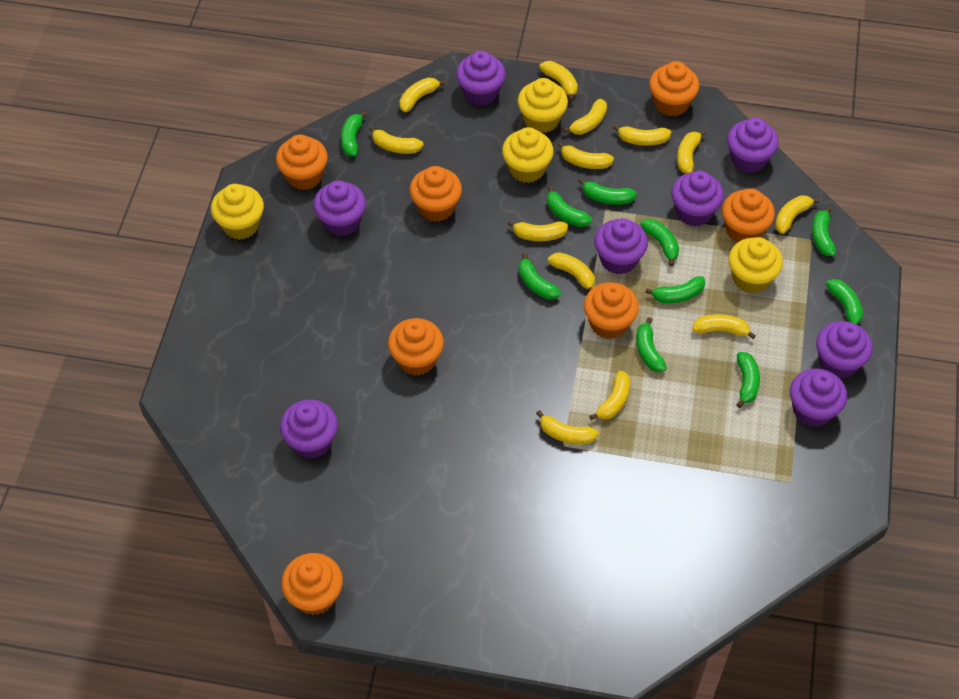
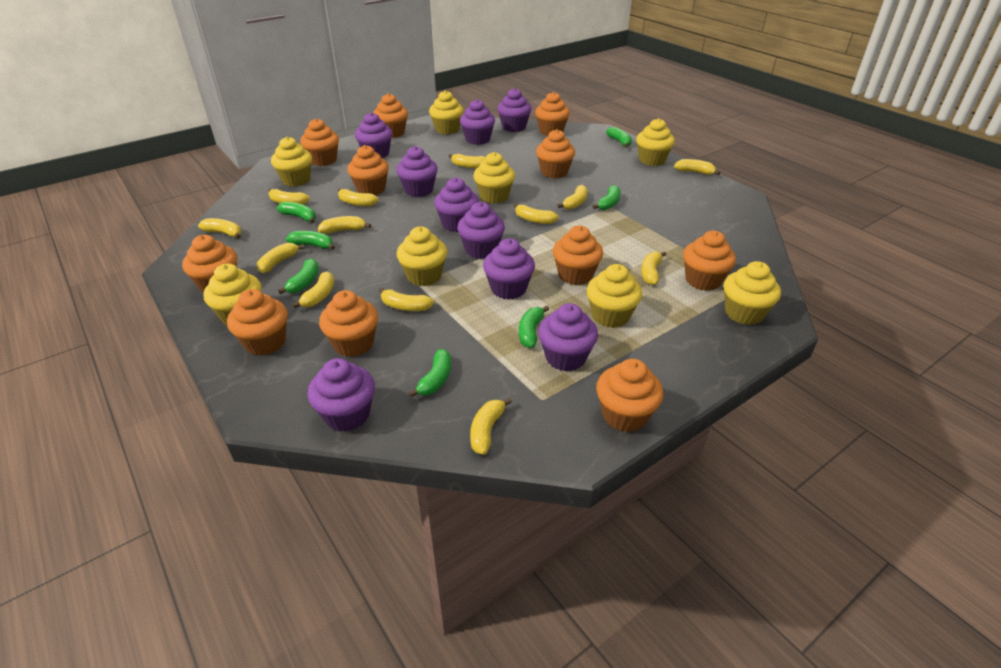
green banana: [341,111,367,157] [519,253,561,300] [547,186,592,227] [579,178,637,205] [636,317,667,372] [640,219,679,266] [645,276,705,303] [736,352,760,408] [812,206,836,256] [826,279,863,325] = 10 -> [277,202,316,223] [278,258,319,294] [286,231,335,250] [409,349,451,397] [519,306,549,348] [592,185,620,211] [606,127,632,148] = 7
orange cupcake: [276,134,328,190] [281,553,343,615] [388,318,444,376] [410,166,462,222] [584,282,639,339] [649,61,699,117] [722,189,775,243] = 7 -> [182,235,237,292] [227,289,288,356] [300,118,339,166] [319,290,378,357] [347,145,389,195] [373,93,408,138] [535,92,570,136] [536,129,575,178] [553,226,603,285] [596,359,663,432] [683,231,736,291] = 11
purple cupcake: [280,399,338,458] [313,180,366,236] [456,51,506,106] [594,218,648,274] [671,171,724,226] [727,117,779,173] [790,368,847,427] [816,321,873,378] = 8 -> [307,358,375,432] [355,112,392,158] [396,146,438,197] [434,178,479,232] [457,202,505,259] [460,99,495,145] [483,238,535,300] [497,88,532,132] [538,303,598,371] = 9
yellow cupcake: [211,184,264,240] [502,127,554,183] [518,78,568,133] [729,237,783,294] = 4 -> [203,264,262,325] [271,137,312,186] [397,226,447,286] [429,90,464,135] [473,152,515,204] [587,264,642,328] [636,118,675,166] [724,261,781,325] = 8

